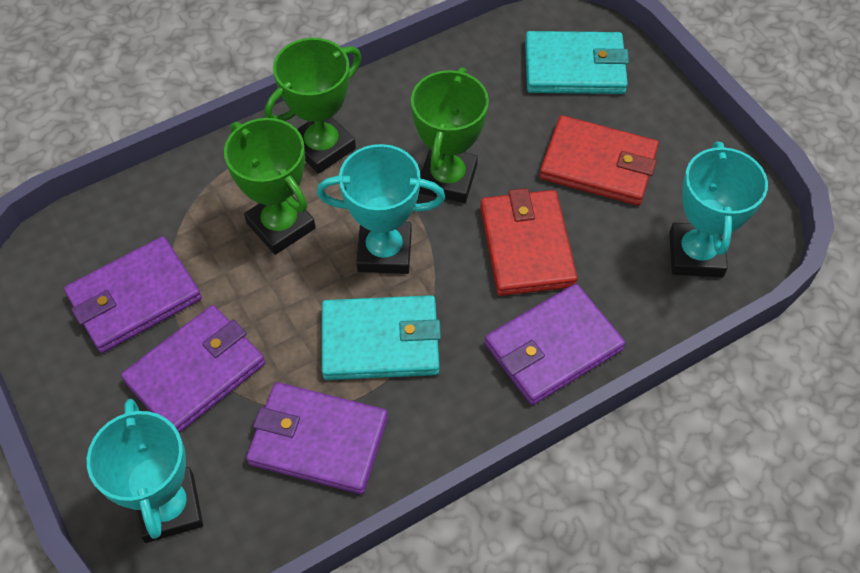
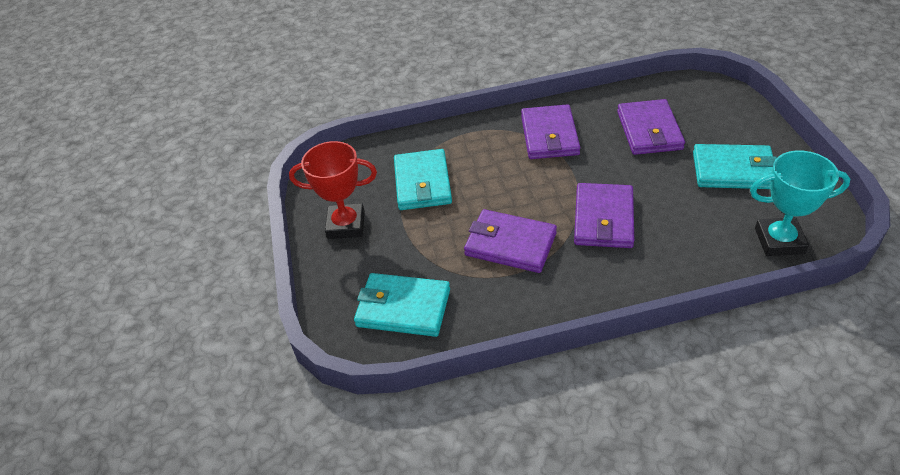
green trophy: [224,118,316,255] [265,38,361,174] [411,67,489,203] = 3 -> none = 0
red trophy: none = 0 -> [289,141,377,239] = 1
red wallet: [480,188,578,296] [539,115,659,206] = 2 -> none = 0
turquoise trophy: [87,399,203,543] [317,144,445,274] [669,142,768,277] = 3 -> [750,150,850,256] = 1
turquoise wallet: [322,295,441,380] [525,31,629,94] = 2 -> [354,273,450,337] [394,149,452,210] [693,144,777,189] = 3

